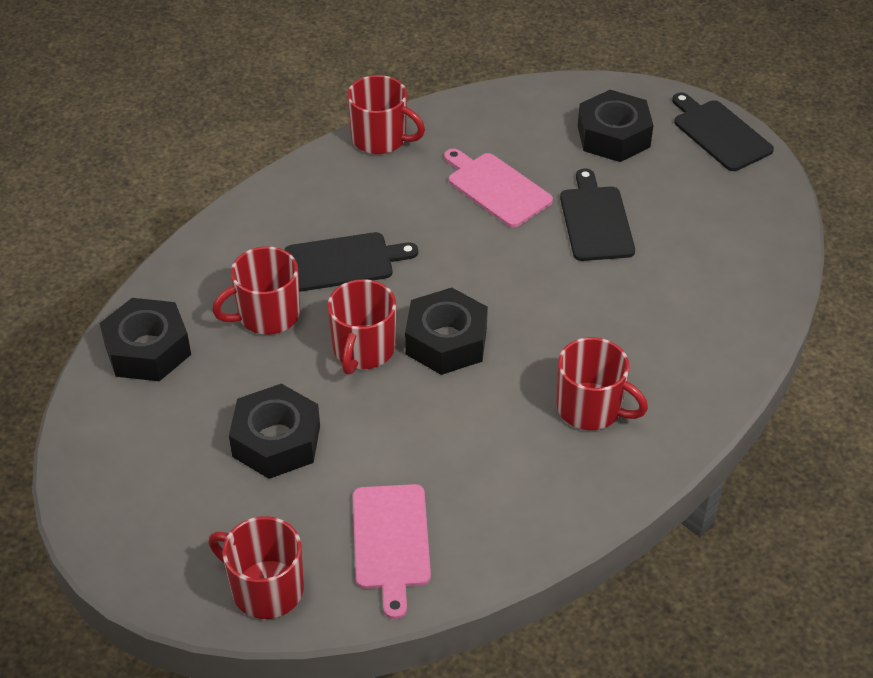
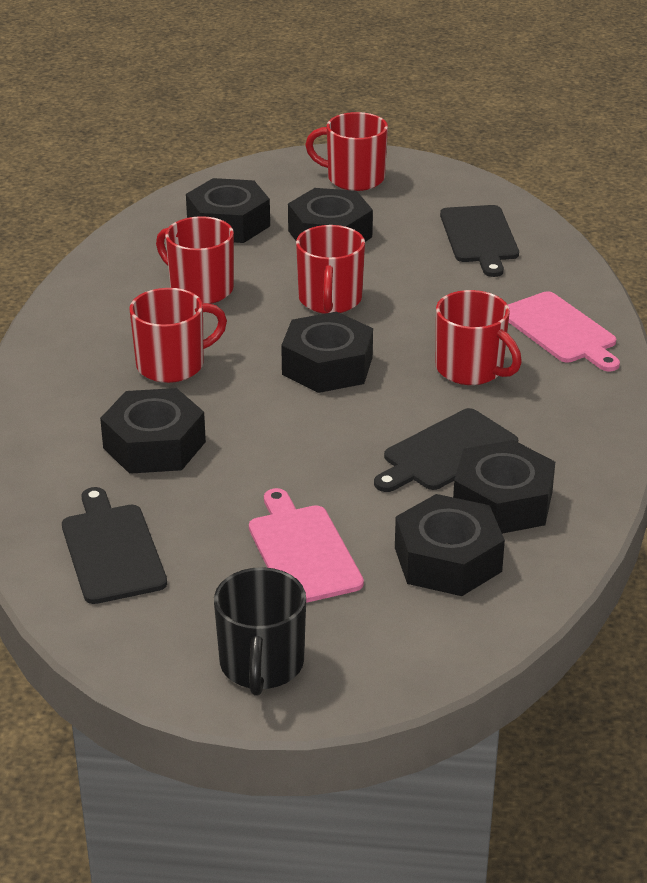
black mug: none = 0 -> [214,567,306,696] = 1
black nut: [99,298,191,381] [229,384,320,479] [405,288,488,375] [578,90,653,162] = 4 -> [100,388,206,474] [186,178,270,243] [281,312,373,393] [288,188,373,242] [395,494,505,596] [453,440,555,534] = 6

